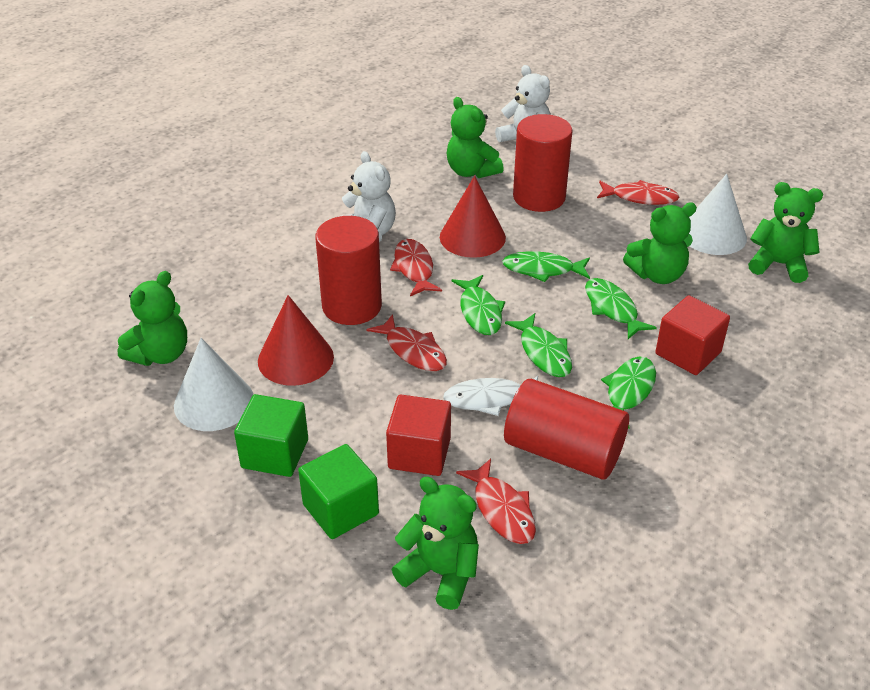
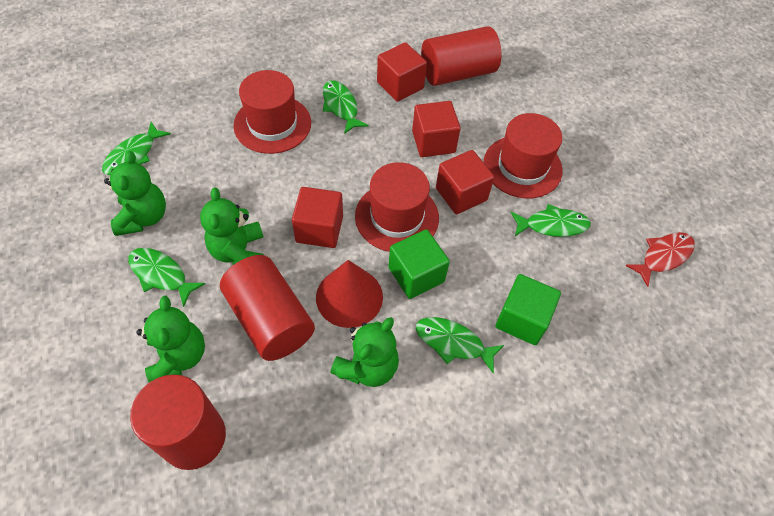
green teddy bear: [118,271,187,366] [392,477,479,610] [446,97,504,178] [623,203,697,284] [748,182,823,283] = 5 -> [104,151,166,236] [136,296,205,382] [200,188,264,265] [330,317,399,387] = 4
red cone: [258,295,334,386] [440,176,506,258] = 2 -> [316,260,383,328] = 1
red cube: [386,395,451,476] [655,296,730,375] = 2 -> [292,187,343,248] [377,42,427,102] [412,101,461,157] [436,150,494,214] = 4
red fish: [367,314,447,371] [390,239,442,296] [456,458,536,544] [597,180,679,205] = 4 -> [625,232,695,287] = 1
red hat: none = 0 -> [233,70,311,154] [355,162,439,252] [484,113,563,198] = 3
white cone: [174,338,253,431] [689,174,747,255] = 2 -> none = 0
white fish: [443,376,538,416] = 1 -> none = 0
white teddy bear: [337,151,396,242] [495,65,551,150] = 2 -> none = 0

